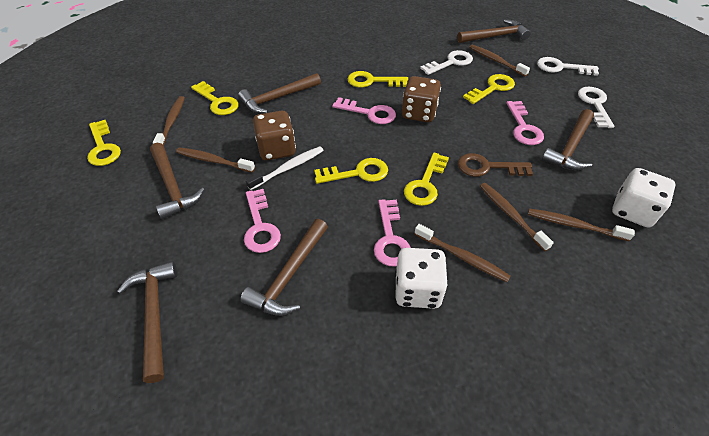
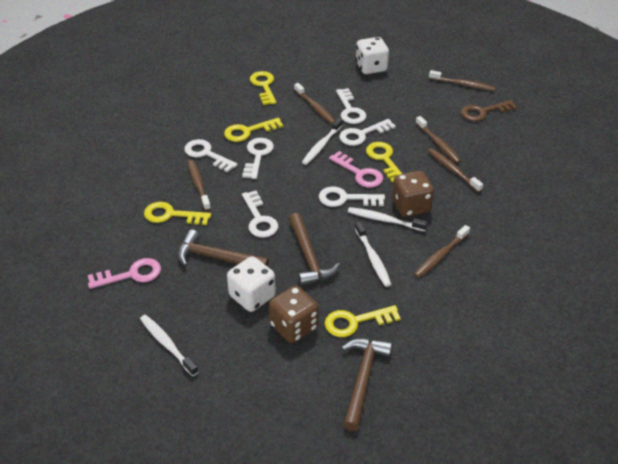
brown hammer: [117,261,178,383] [150,143,205,220] [238,73,321,114] [240,219,328,316] [457,19,531,43] [542,109,594,170] = 6 -> [178,230,269,267] [289,213,340,286] [341,338,392,431] = 3
pink key: [244,189,281,253] [332,97,396,124] [374,199,411,267] [506,101,544,145] = 4 -> [88,258,161,289] [329,151,383,188] = 2
white key: [420,50,473,75] [537,57,599,76] [578,87,614,128] = 3 -> [184,139,238,172] [242,138,274,179] [242,191,278,238] [319,187,385,207] [336,88,366,124] [339,119,396,146] = 6
white toothbrush: [246,146,324,190] = 1 -> [140,315,198,376] [302,118,343,165] [348,207,428,231] [355,221,392,287] = 4
yellow key: [87,120,121,166] [191,81,239,115] [314,158,388,184] [348,71,408,88] [404,153,449,206] [463,74,515,104] = 6 -> [144,202,211,225] [224,118,283,142] [250,71,276,105] [324,305,401,337] [366,142,402,183] = 5

